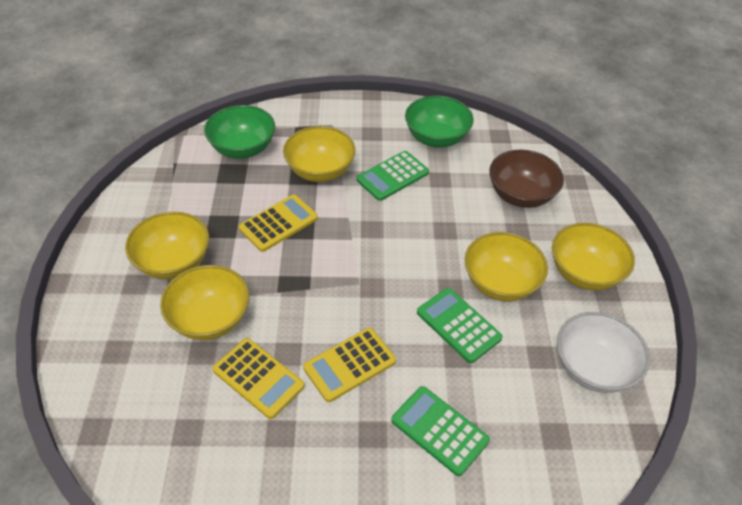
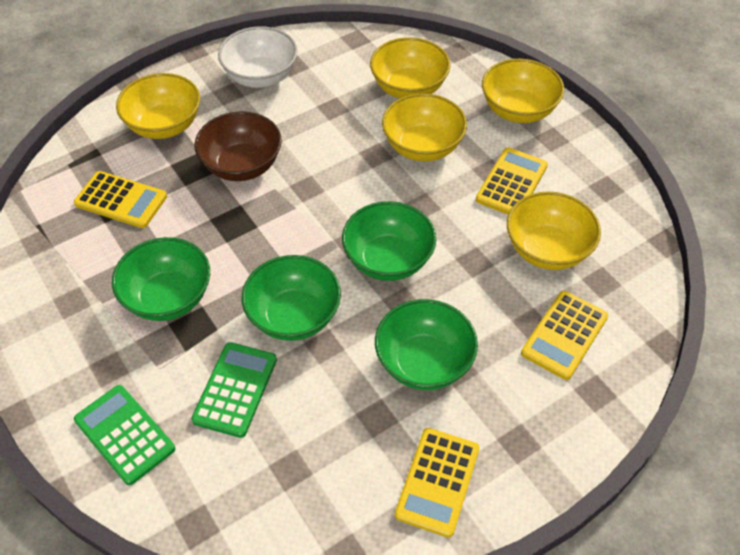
green bowl: [204,105,275,159] [405,96,474,147] = 2 -> [112,237,210,321] [242,255,341,341] [342,201,436,281] [375,299,478,390] = 4
green calculator: [356,151,429,201] [391,386,490,476] [417,288,503,363] = 3 -> [74,385,175,485] [191,342,277,438] = 2
yellow calculator: [213,338,305,419] [239,194,318,252] [303,328,396,402] = 3 -> [74,171,167,228] [395,428,480,538] [476,147,548,215] [521,291,608,380] = 4

